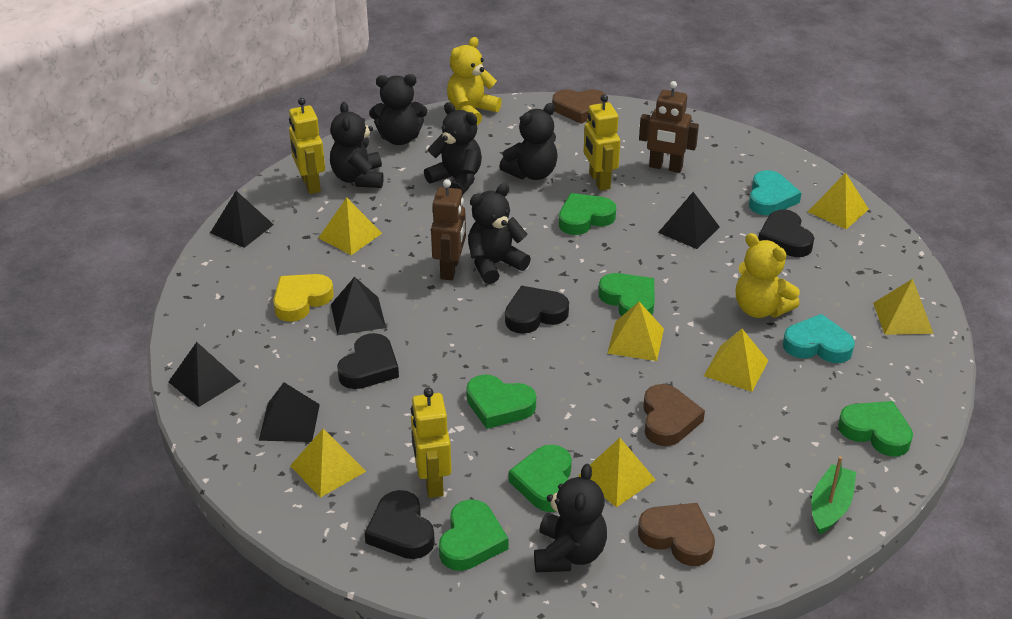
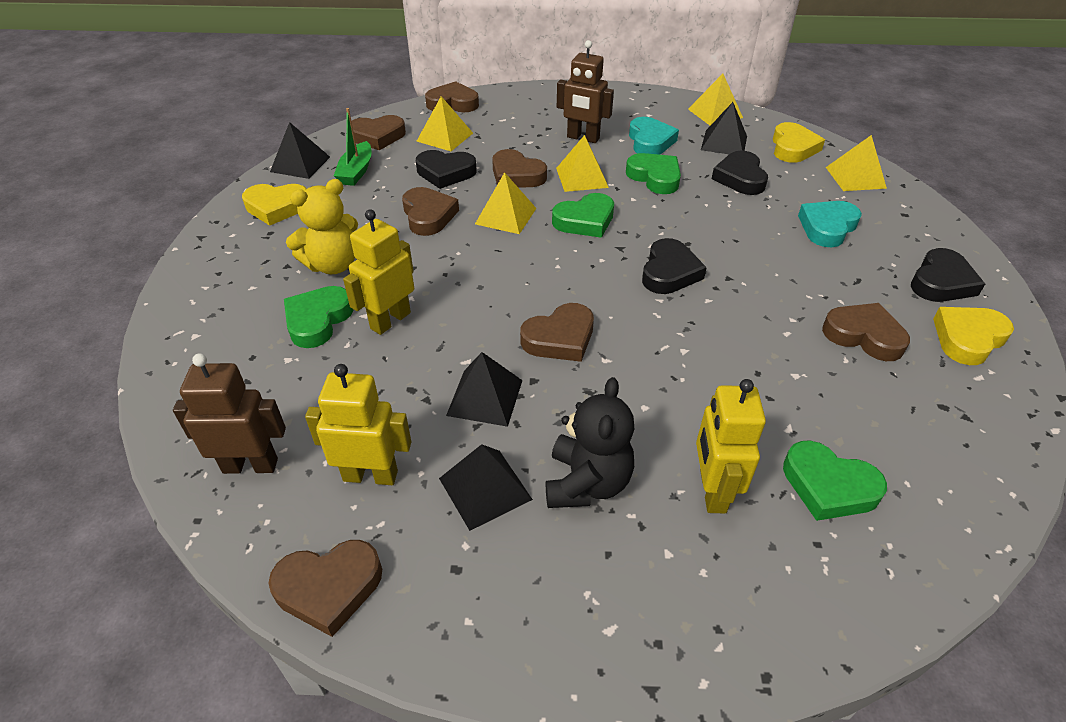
black pyramid: [169,342,240,407] [210,191,274,248] [259,382,320,442] [331,277,386,335] [658,192,720,249] = 5 -> [270,122,330,179] [439,444,533,531] [446,352,523,427] [701,102,747,154] = 4
black teddy bear: [330,102,384,188] [369,74,428,145] [424,102,482,195] [468,183,531,284] [499,103,558,180] [534,464,607,573] = 6 -> [546,377,634,508] = 1
brown heart: [552,89,608,124] [638,503,715,566] [643,384,705,446] = 3 -> [268,540,382,637] [352,115,406,150] [402,187,459,236] [425,81,479,112] [492,149,547,188] [520,303,594,362] [822,303,910,361] = 7
green heart: [439,499,508,571] [466,375,536,429] [509,445,572,512] [559,193,616,235] [598,273,654,316] [838,401,913,456] = 6 -> [284,286,353,348] [552,193,614,238] [626,153,681,194] [783,440,887,521] = 4
yellow heart: [273,274,334,322] = 1 -> [242,184,307,226] [773,122,825,163] [933,307,1014,365] = 3
yellow pyramid: [290,428,366,498] [318,197,382,255] [578,438,656,507] [607,302,664,361] [704,329,769,392] [808,173,869,229] [873,279,934,335] = 7 -> [417,96,473,151] [475,172,536,234] [556,135,609,192] [688,74,743,126] [826,135,887,191] = 5
yellow teddy bear: [447,37,502,125] [736,233,800,318] = 2 -> [286,179,358,274] = 1

